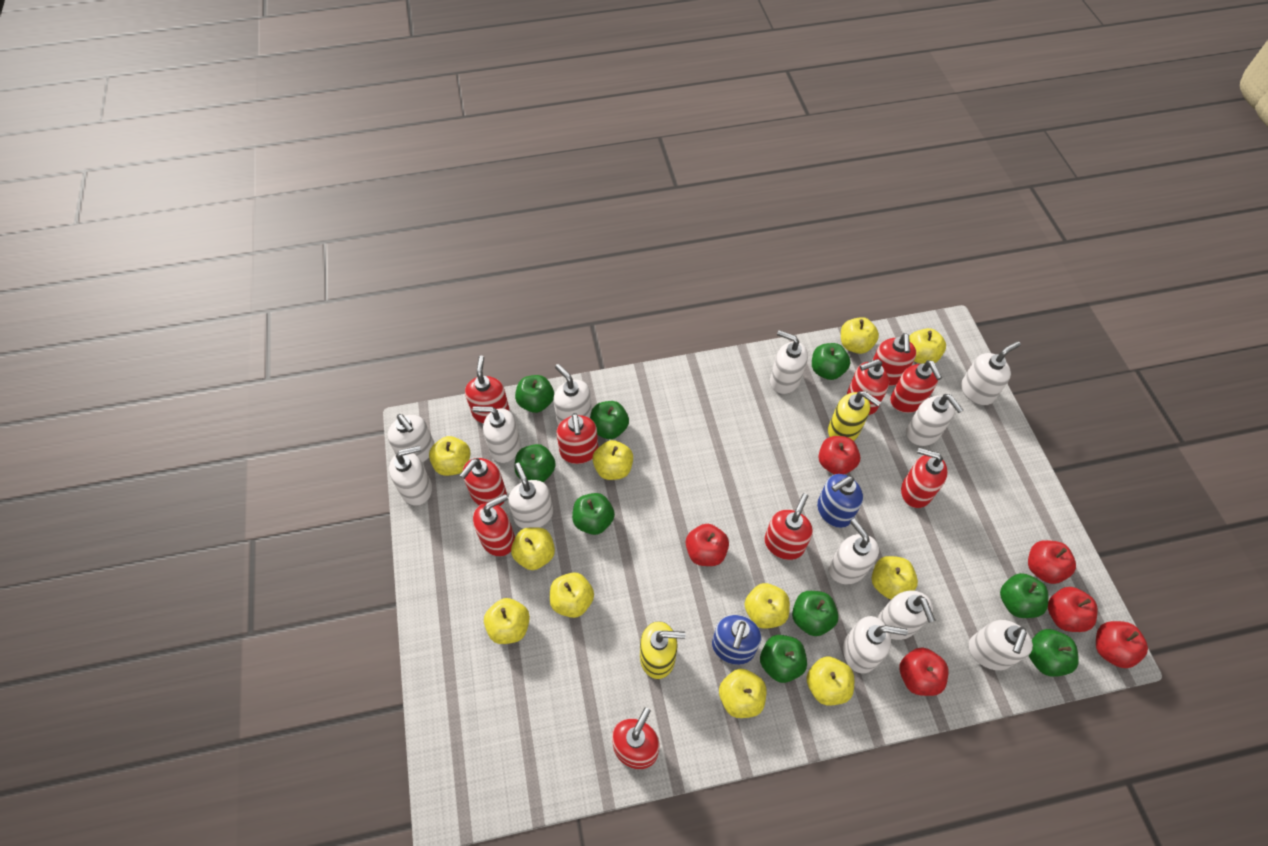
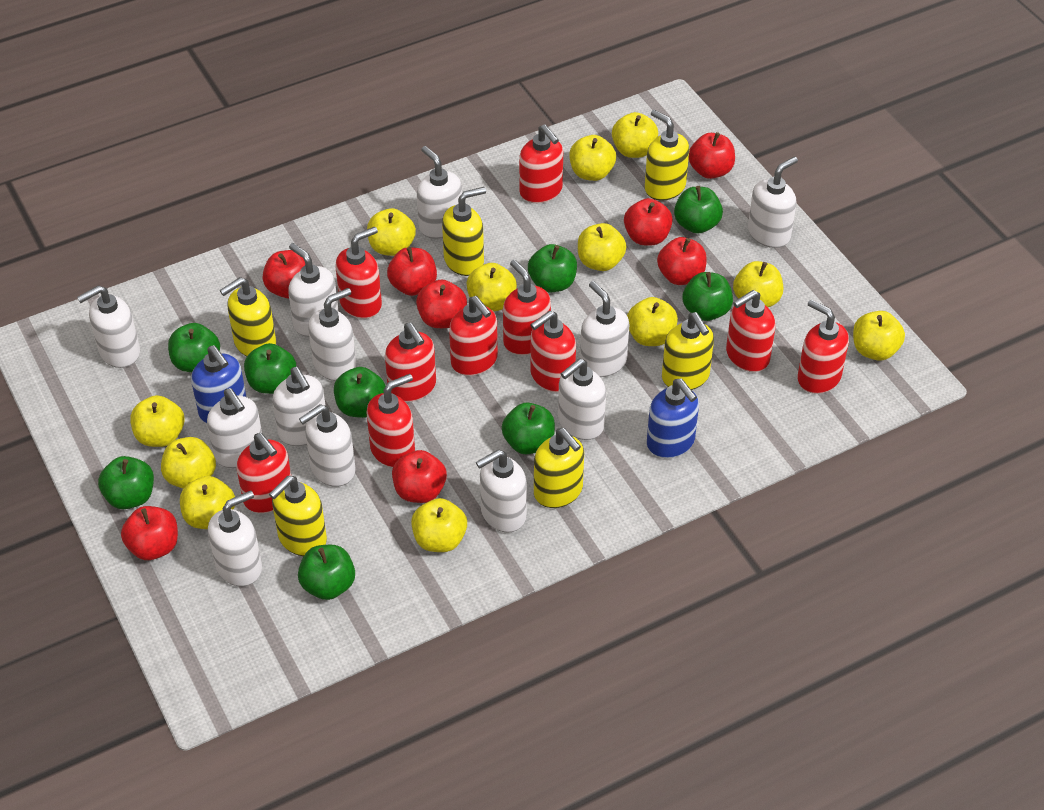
red apple: [686,524,729,566] [818,436,860,475] [900,647,948,696] [1028,540,1076,584] [1048,587,1098,632] [1096,621,1148,668] = 6 -> [121,506,178,560] [262,250,305,298] [387,247,437,296] [392,450,447,503] [416,279,467,328] [624,198,673,245] [657,237,707,285] [689,132,735,179] = 8
yellow apple: [429,436,471,476] [484,598,530,644] [511,527,555,570] [550,572,594,618] [592,440,633,480] [719,669,766,718] [745,583,790,629] [806,656,854,705] [841,317,879,354] [872,556,918,599] [909,328,946,364] = 11 -> [130,395,184,447] [161,437,216,488] [180,476,235,529] [367,208,416,256] [411,498,467,552] [467,263,517,311] [569,135,616,181] [578,223,627,271] [612,112,658,158] [627,297,678,346] [733,261,783,307] [853,311,905,360] = 12
yellow soap dispenser: [640,621,686,679] [828,391,881,441] = 2 -> [220,277,276,357] [269,476,327,556] [442,187,486,276] [534,428,584,508] [645,110,689,201] [662,312,714,390] = 6

